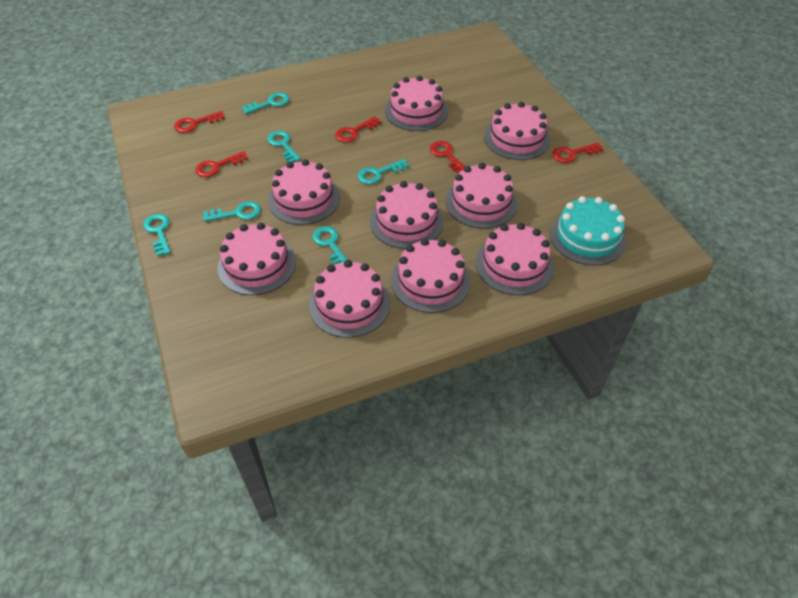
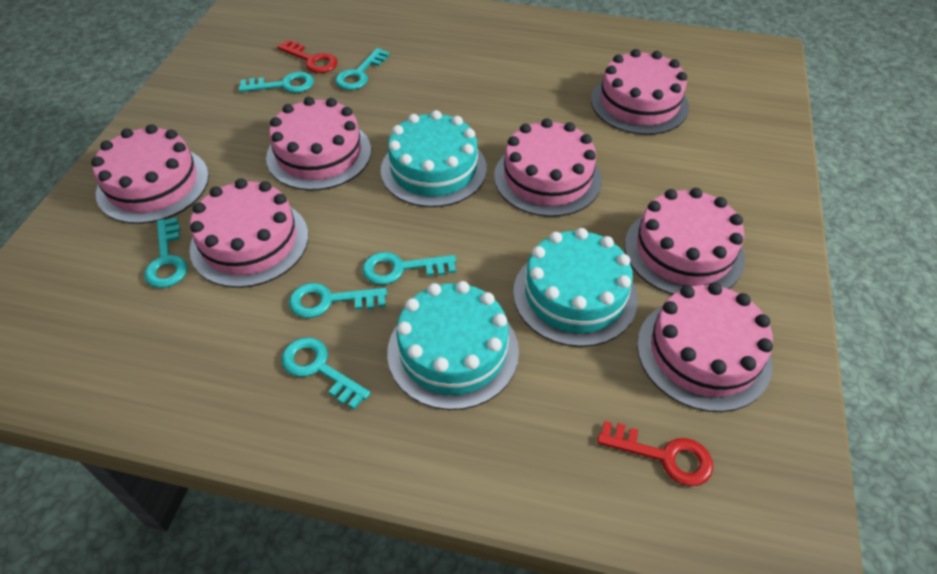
pink cake: [217,223,296,295] [268,159,340,225] [309,260,390,338] [370,181,444,249] [385,76,448,131] [391,238,470,313] [445,163,518,229] [476,223,554,295] [484,102,551,160] = 9 -> [91,124,209,224] [190,178,308,288] [266,97,371,191] [494,118,602,217] [591,49,689,135] [625,188,745,295] [637,283,773,412] = 7
red key: [174,111,225,133] [195,151,248,177] [335,116,381,142] [430,141,466,174] [552,143,603,163] = 5 -> [277,40,338,73] [597,421,713,486] = 2
turquoise cake: [550,196,626,265] = 1 -> [381,110,487,207] [387,281,519,410] [513,228,638,347] = 3

